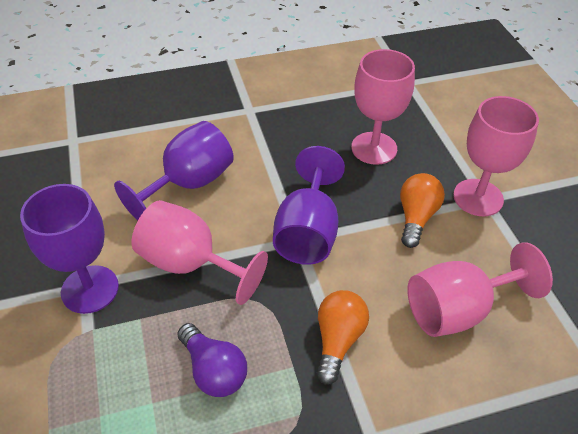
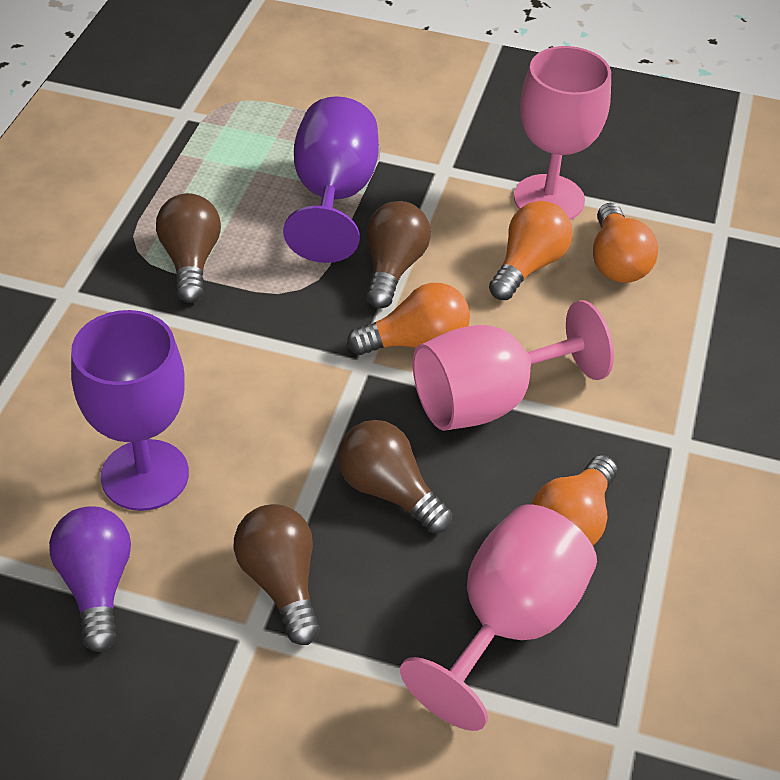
brown light bulb: none = 0 -> [156,193,221,303] [234,504,320,645] [338,420,452,533] [366,201,431,309] = 4
orange light bulb: [317,290,369,385] [400,173,445,248] = 2 -> [347,283,470,355] [489,201,573,300] [531,455,617,545] [593,203,658,283] = 4
pink goblet: [132,200,268,305] [351,49,415,165] [407,242,553,337] [453,96,539,216] = 4 -> [400,504,597,731] [413,300,614,431] [514,46,611,220] = 3
purple goblet: [20,184,119,314] [114,121,234,220] [273,146,345,265] = 3 -> [71,310,189,511] [283,96,379,263] = 2

